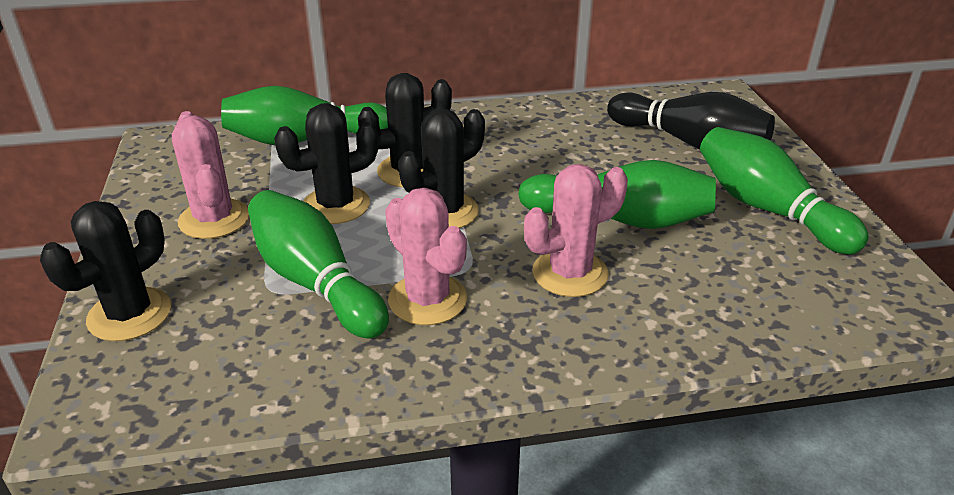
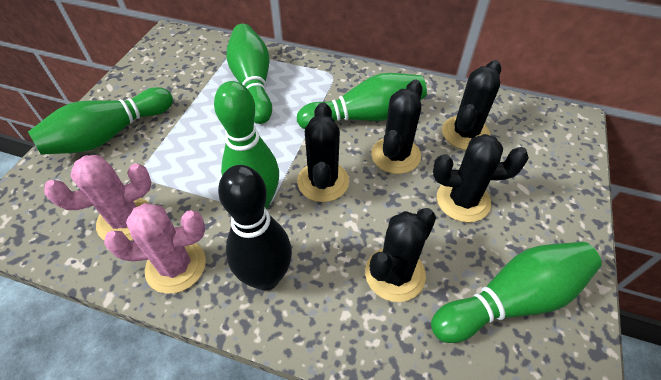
black cactus: [40,201,171,341] [274,103,378,224] [358,73,452,187] [399,108,485,228] = 4 -> [297,103,349,202] [365,208,436,302] [371,80,423,174] [433,134,529,222] [442,60,501,150] = 5
green bowling pin: [221,86,388,145] [248,190,389,339] [518,160,716,229] [700,127,868,254] = 4 -> [28,87,173,155] [214,81,279,209] [226,24,272,124] [297,73,427,129] [431,242,602,343] = 5
pink cactus: [172,111,249,239] [385,188,467,325] [524,164,628,297] = 3 -> [44,155,151,241] [104,203,206,294] = 2

